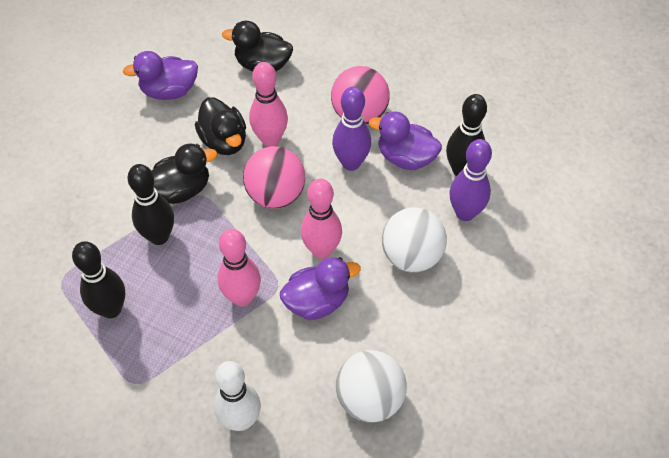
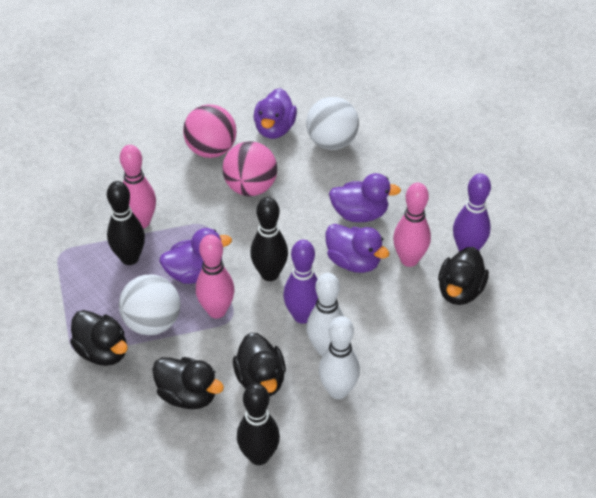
black duck: [151,144,217,204] [195,97,246,155] [222,21,293,72] = 3 -> [70,310,128,366] [152,357,224,409] [233,332,286,397] [438,247,489,305] = 4
purple duck: [123,51,198,100] [280,257,361,320] [369,111,442,170] = 3 -> [159,228,232,284] [254,88,297,139] [325,224,390,273] [329,173,401,222] = 4
white bowling pin: [214,361,261,431] = 1 -> [306,273,344,356] [319,316,360,399] = 2

